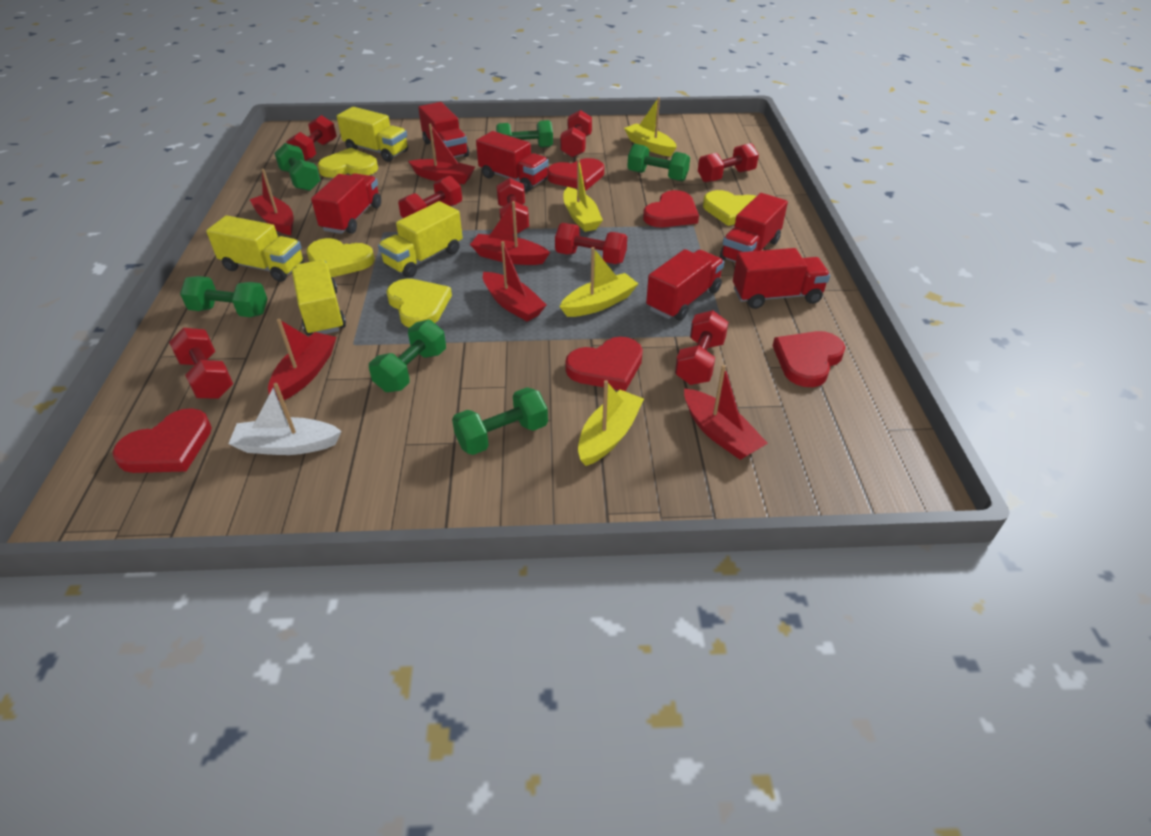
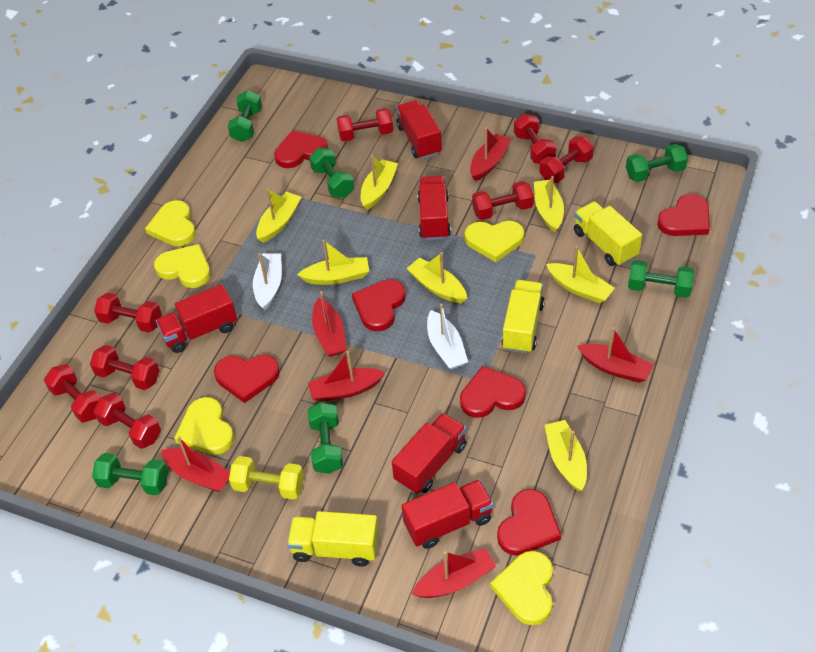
red heart: [112,408,212,473] [547,158,604,190] [565,337,643,391] [643,190,699,227] [773,331,846,387] = 5 -> [214,354,280,403] [274,131,328,168] [352,279,406,331] [460,366,526,418] [497,489,561,556] [657,194,710,236] = 6
red truck: [311,173,381,234] [418,102,469,158] [476,131,549,191] [646,249,724,321] [720,193,788,262] [733,248,830,309] = 6 -> [156,284,237,353] [392,413,466,494] [396,100,442,159] [401,479,493,549] [417,176,451,240] = 5
white boat: [228,383,342,455] = 1 -> [253,253,282,310] [427,304,468,370] = 2
yellow boat: [560,247,638,317] [563,158,603,232] [578,380,644,466] [624,97,677,157] = 4 -> [256,188,302,243] [297,240,369,285] [361,155,398,210] [407,252,467,303] [534,176,564,232] [545,420,587,491] [546,246,615,303] = 7
yellow dumbbell: none = 0 -> [229,456,304,500] = 1
yellow heart: [307,238,375,277] [318,148,378,178] [386,279,452,328] [703,190,756,226] = 4 -> [145,200,196,246] [154,244,211,288] [174,397,234,455] [465,221,524,262] [490,551,553,625] = 5
yellow truck: [206,215,304,282] [292,260,346,335] [337,107,408,162] [378,201,463,278] = 4 -> [287,511,379,566] [501,280,545,354] [574,201,642,266] = 3

